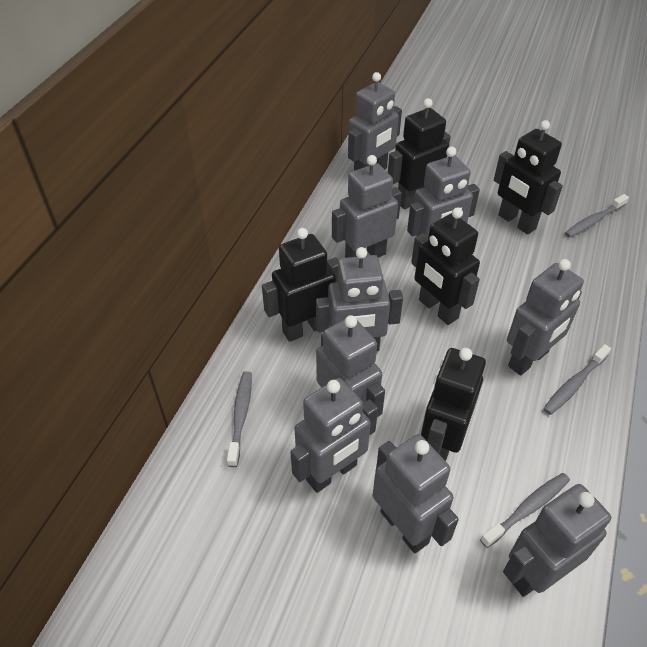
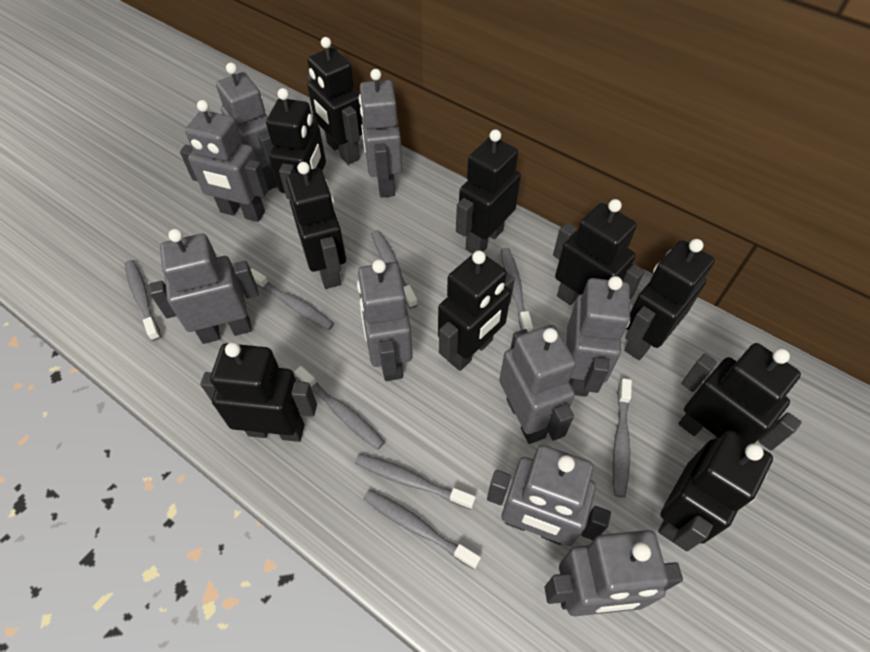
black robot: [262,228,339,342] [388,98,451,209] [411,207,480,325] [421,348,486,461] [494,120,563,235] = 5 -> [200,342,317,442] [266,88,326,200] [286,162,346,289] [307,37,362,165] [438,250,515,371] [456,129,521,254] [553,199,645,305] [624,239,715,360] [658,431,773,551] [678,343,802,451] = 10
grey toothbrush: [227,371,252,467] [480,473,570,548] [543,344,611,415] [565,194,629,238] = 4 -> [125,260,161,341] [251,268,334,330] [294,366,385,450] [355,454,476,510] [363,489,481,570] [371,230,418,309] [501,248,533,332] [613,378,632,498] = 8

